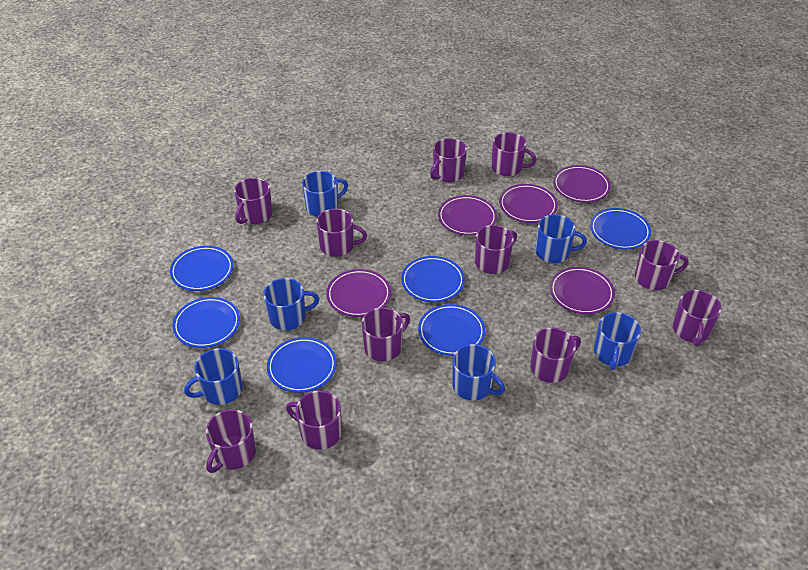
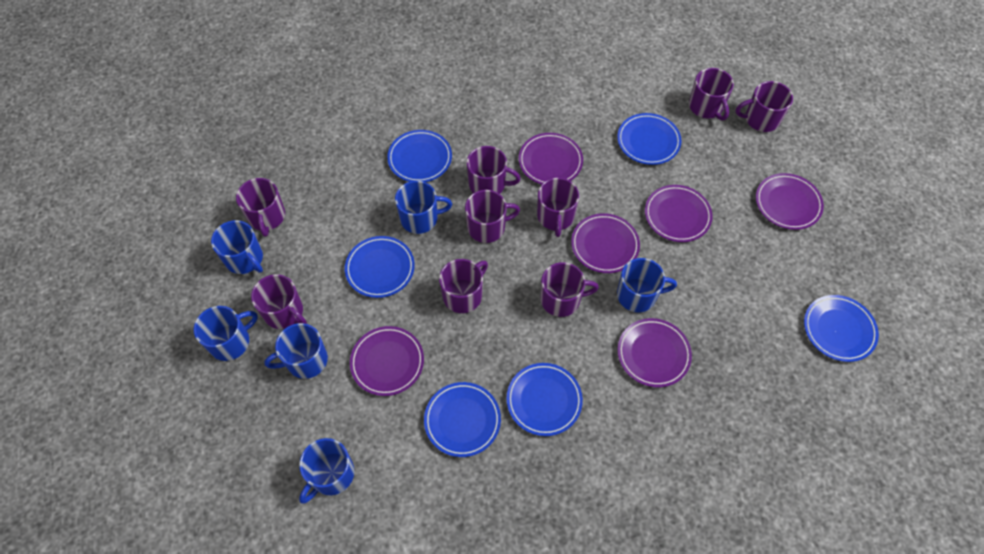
purple mug: [206,409,256,473] [234,178,272,224] [286,391,342,450] [316,209,367,257] [361,307,410,362] [430,138,467,183] [475,225,517,274] [492,132,536,176] [530,328,581,383] [635,240,689,290] [673,290,722,346] = 11 -> [236,178,285,237] [251,274,307,329] [439,259,488,313] [465,190,520,243] [467,146,521,194] [537,178,579,237] [541,262,599,317] [689,68,734,120] [736,81,793,132] = 9
purple plate: [326,269,391,317] [438,195,497,236] [499,184,558,223] [550,267,615,314] [553,165,611,203] = 5 -> [350,326,424,396] [519,133,583,184] [571,213,640,273] [617,318,692,387] [645,185,713,242] [756,173,824,230] = 6

